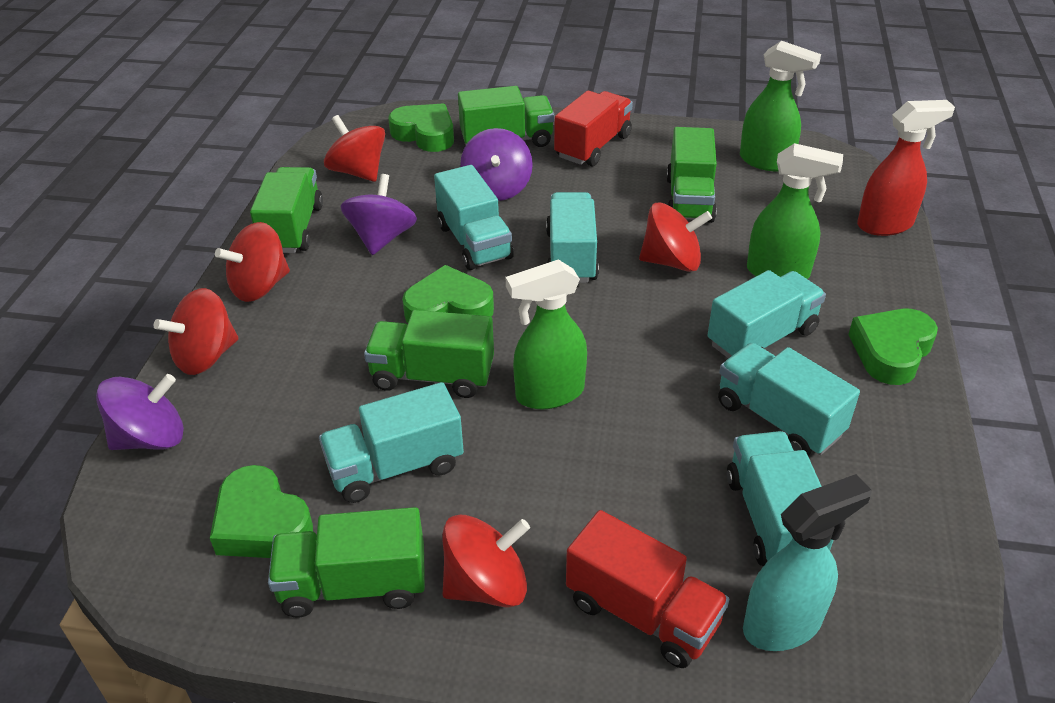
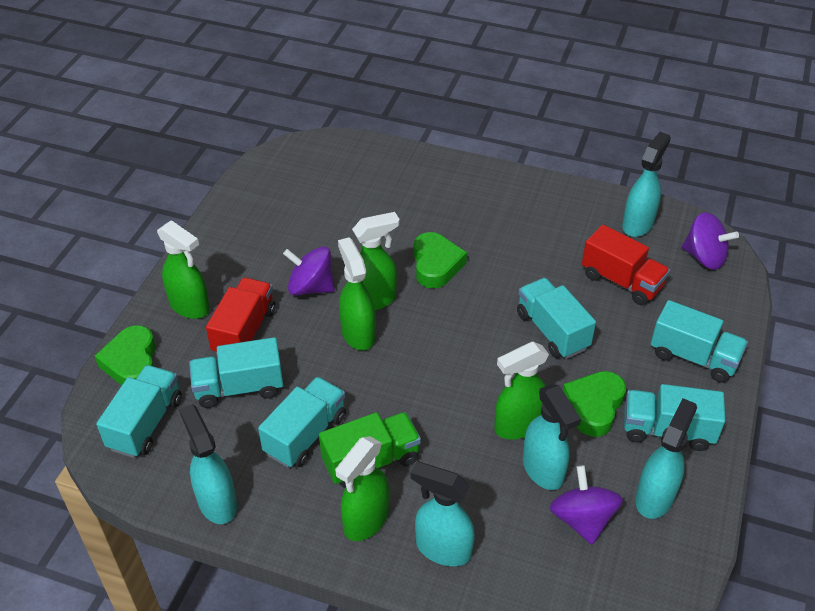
green heart: [210,465,313,558] [388,104,454,152] [402,265,494,323] [848,309,938,385] = 4 -> [95,325,156,385] [414,232,467,288] [563,371,626,437] = 3
green spray bottle: [506,259,587,409] [740,41,821,171] [747,143,843,279] = 3 -> [157,220,210,319] [335,436,389,541] [338,237,376,350] [352,212,400,310] [494,342,549,439] = 5
green truck: [250,167,323,253] [268,507,425,617] [364,310,494,398] [458,86,554,147] [666,127,717,223] = 5 -> [319,412,421,488] = 1
red spinning top: [154,288,238,375] [215,222,290,302] [324,115,385,182] [442,515,530,608] [639,202,712,272] = 5 -> none = 0
red spray bottle: [857,100,955,236] = 1 -> none = 0
turquoise spray bottle: [743,474,872,651] = 1 -> [179,404,237,524] [410,462,475,566] [523,384,581,490] [622,132,671,237] [635,398,697,519] = 5

